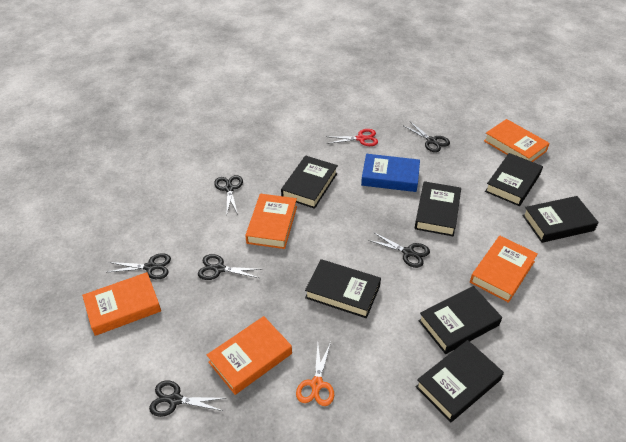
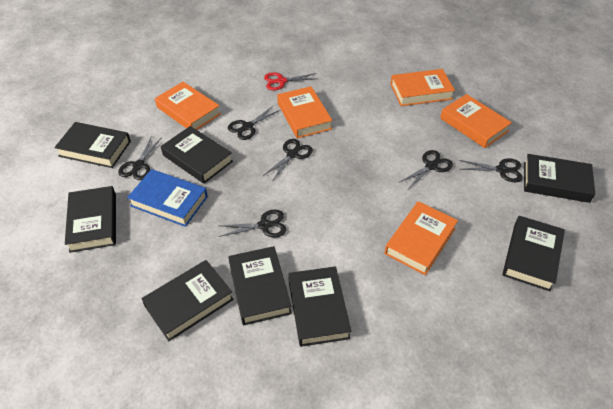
black book: [281,155,338,209] [305,259,381,318] [415,181,461,236] [416,340,504,422] [418,286,502,354] [485,153,543,206] [522,196,599,243] = 7 -> [54,122,131,168] [65,186,116,253] [141,260,234,341] [161,126,233,184] [228,246,292,325] [288,266,351,347] [502,216,565,291] [524,154,595,203] = 8
orange scissors: [296,342,334,406] = 1 -> none = 0

